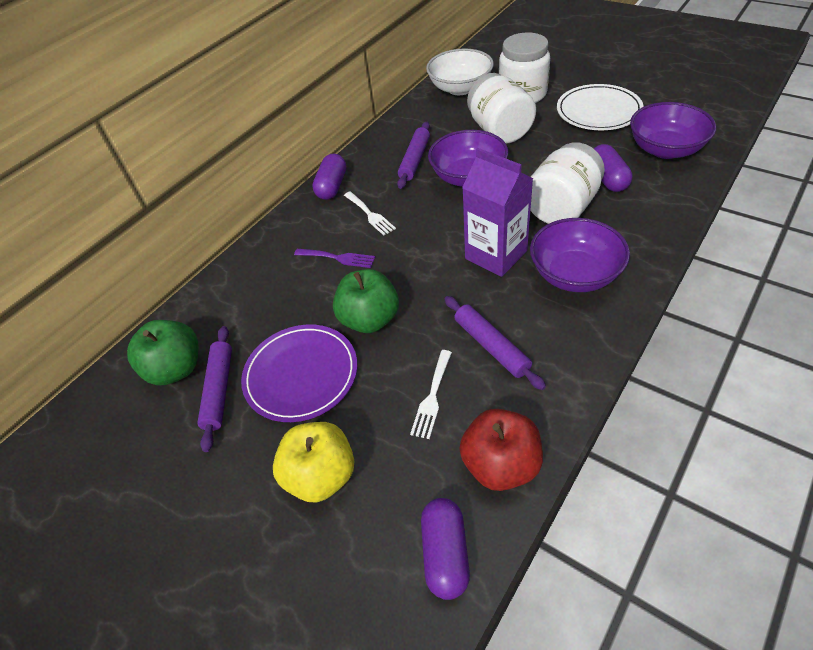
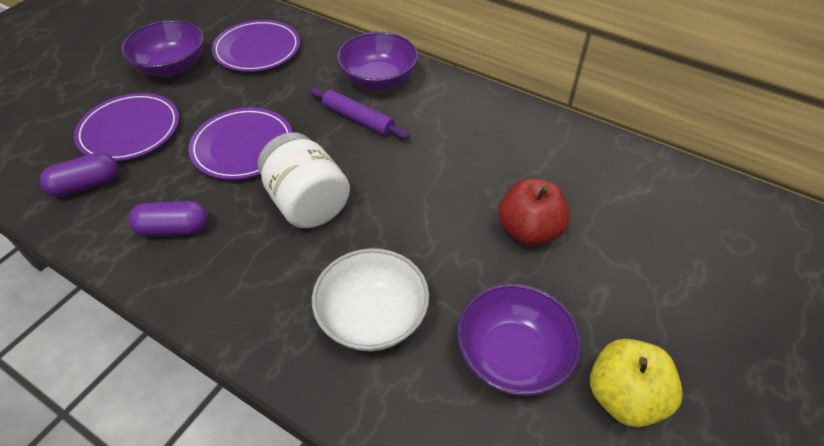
green apple: [127,320,199,385] [333,269,399,333] = 2 -> none = 0
purple capsule: [312,153,346,200] [421,498,470,600] [594,144,632,192] = 3 -> [40,153,118,197] [129,201,208,237] = 2
purple carton: [462,148,533,277] = 1 -> none = 0
purple fork: [294,249,375,268] = 1 -> none = 0
purple plate: [241,325,357,422] = 1 -> [74,93,179,161] [188,108,293,180] [212,20,300,72] = 3
purple rolling pin: [197,326,232,452] [397,122,430,189] [445,296,546,390] = 3 -> [310,87,410,139] = 1
white fork: [344,192,396,235] [410,350,452,439] = 2 -> none = 0
white jar: [467,73,536,144] [499,33,550,103] [530,142,605,224] = 3 -> [258,132,350,228] = 1
white plate: [557,84,644,130] = 1 -> none = 0

